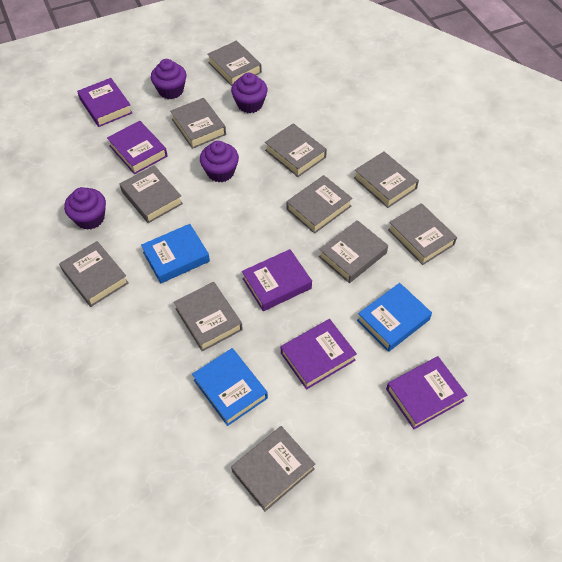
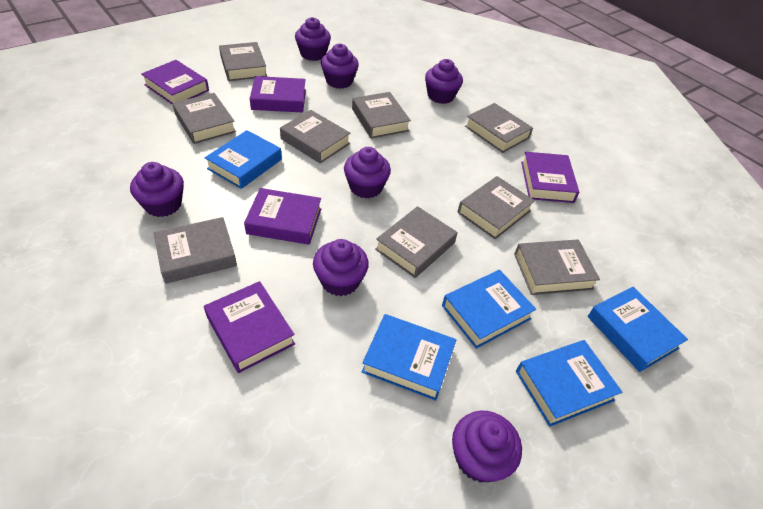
blue book: [141,224,210,284] [192,348,268,426] [357,283,432,352] = 3 -> [205,130,282,189] [362,314,456,401] [442,270,536,349] [516,340,622,427] [587,287,688,372] = 5
grey book: [59,241,129,307] [119,165,183,223] [170,98,226,149] [174,282,243,352] [207,41,262,86] [231,426,315,512] [265,123,327,177] [286,175,353,234] [319,220,388,283] [354,152,419,208] [388,203,457,265] = 11 -> [154,217,237,284] [173,93,236,144] [219,42,267,81] [280,110,351,164] [352,92,411,139] [375,206,457,278] [457,176,535,239] [465,103,533,153] [514,239,600,295] = 9
purple cupcake: [64,187,106,230] [151,59,186,99] [200,141,239,182] [231,73,268,113] = 4 -> [130,162,184,217] [295,17,331,61] [313,239,369,296] [321,44,359,89] [344,147,391,199] [425,59,463,104] [452,411,522,482] = 7

